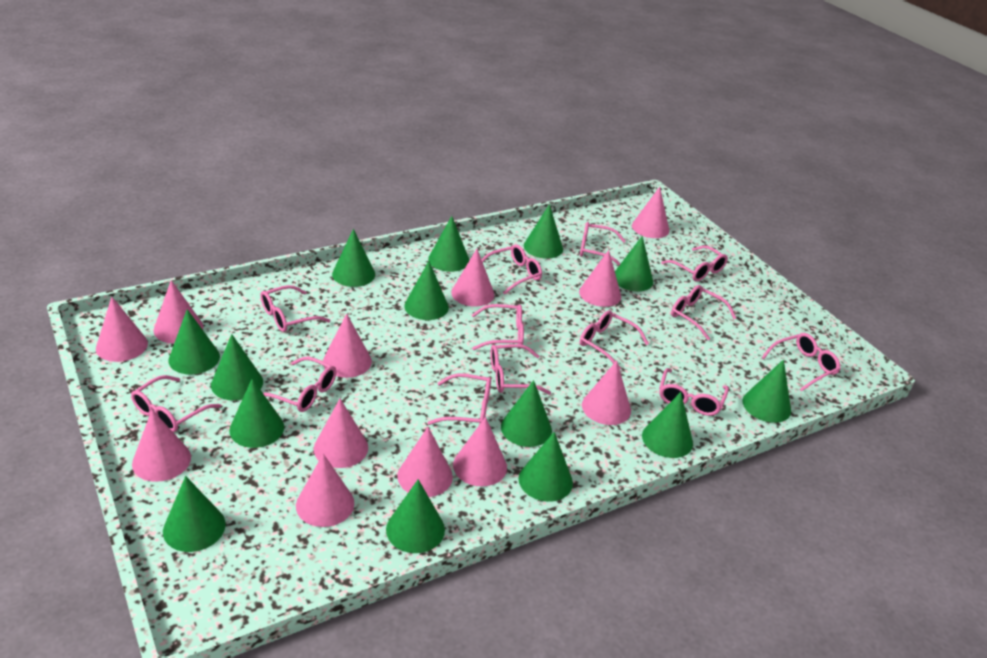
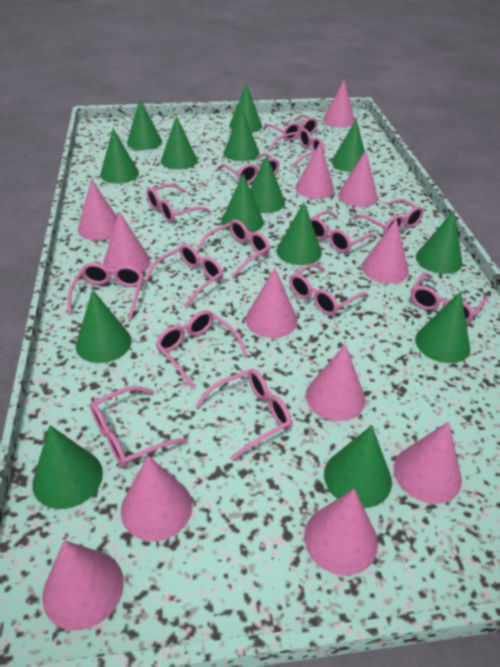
pink glasses: [131,375,221,432] [260,285,330,332] [263,357,336,412] [428,373,491,425] [472,304,524,350] [482,244,542,295] [490,344,551,395] [580,222,626,266] [580,310,649,369] [659,368,729,416] [661,245,728,282] [671,285,736,340] [762,333,841,391] = 13 -> [67,263,144,320] [90,386,188,467] [144,244,223,307] [146,184,211,223] [155,310,248,389] [195,369,292,461] [196,220,270,278] [219,153,280,183] [263,115,318,141] [269,128,325,168] [289,264,369,315] [310,211,377,253] [353,199,424,234] [411,273,488,323] = 14

